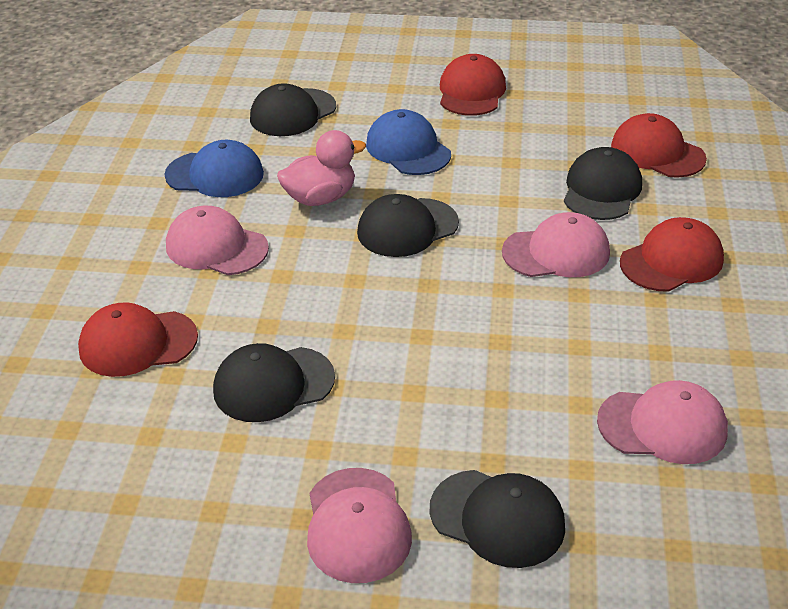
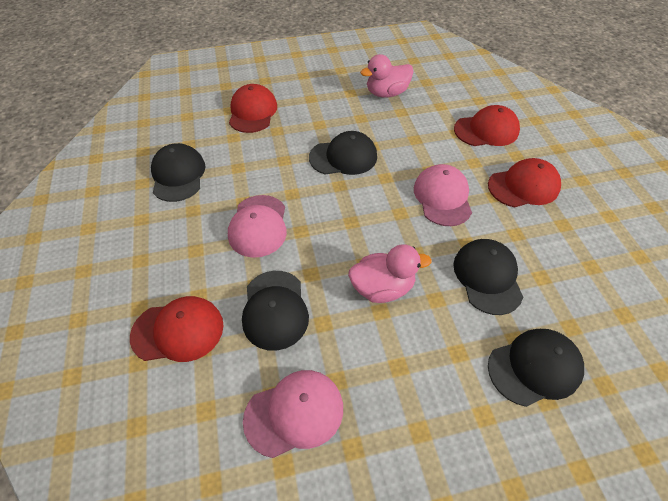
blue cap: [164,140,264,197] [366,109,451,175] = 2 -> none = 0
pink cap: [166,206,269,275] [307,468,412,583] [502,212,610,277] [597,380,728,464] = 4 -> [228,195,287,258] [243,370,343,458] [414,164,472,226] = 3
pink duck: [277,130,366,206] = 1 -> [348,244,432,303] [360,54,413,98] = 2

